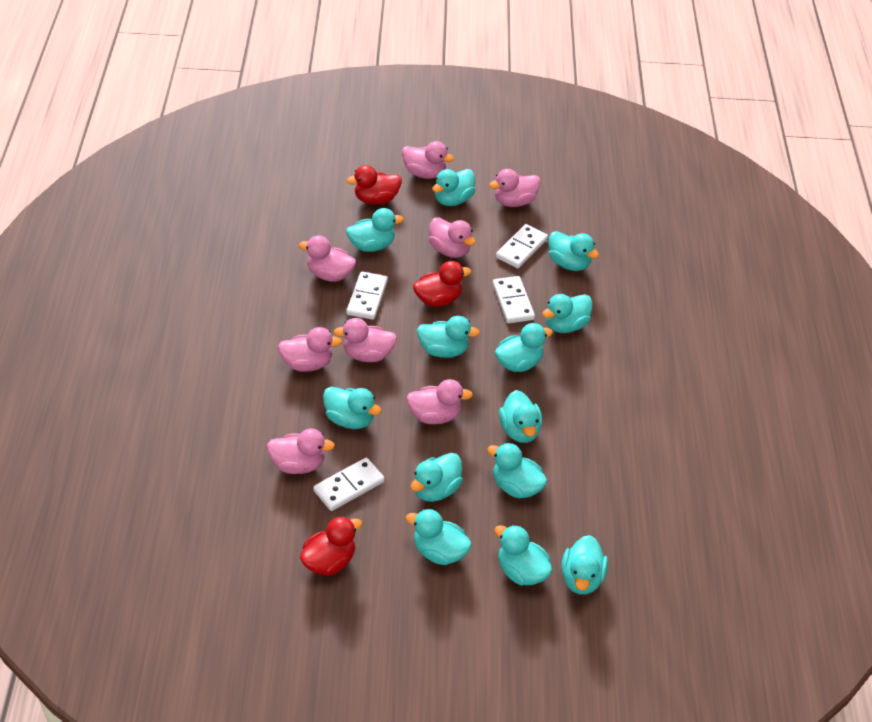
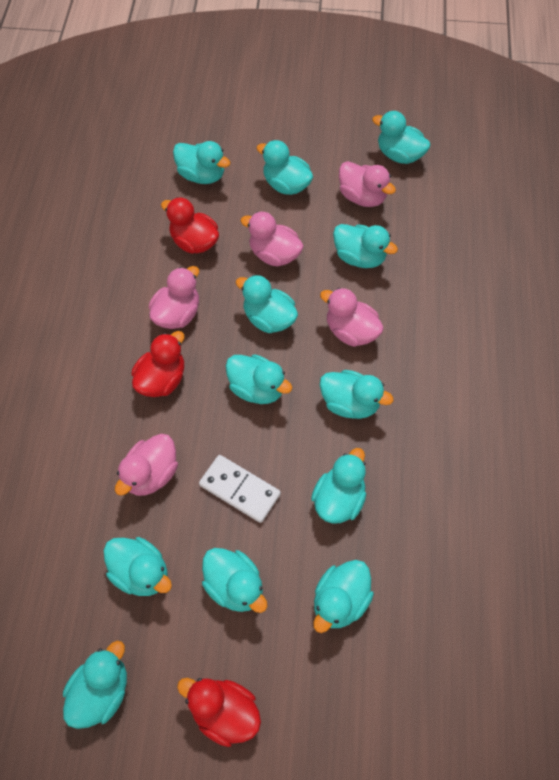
pink duck: [267,429,335,474] [278,327,342,372] [299,235,356,282] [333,318,397,362] [402,141,454,179] [406,379,473,424] [429,217,476,258] [489,169,541,207] = 8 -> [115,434,178,496] [149,266,199,329] [241,212,304,266] [320,288,384,347] [339,161,396,207] = 5
turquoise duck: [323,387,382,429] [346,208,404,252] [405,509,472,565] [411,453,463,502] [417,316,480,358] [432,169,475,206] [487,443,547,498] [494,525,552,585] [495,323,553,372] [499,390,542,443] [542,294,593,333] [549,231,599,271] [561,535,608,595] = 13 -> [63,641,127,729] [103,537,172,596] [173,141,231,184] [202,548,268,613] [226,354,292,404] [236,275,298,333] [257,140,313,195] [311,448,366,524] [313,560,374,633] [320,370,394,419] [333,224,398,268] [372,111,431,164] = 12
white domino: [313,458,385,511] [347,272,388,320] [492,276,535,323] [496,224,548,268] = 4 -> [199,455,281,523] = 1

